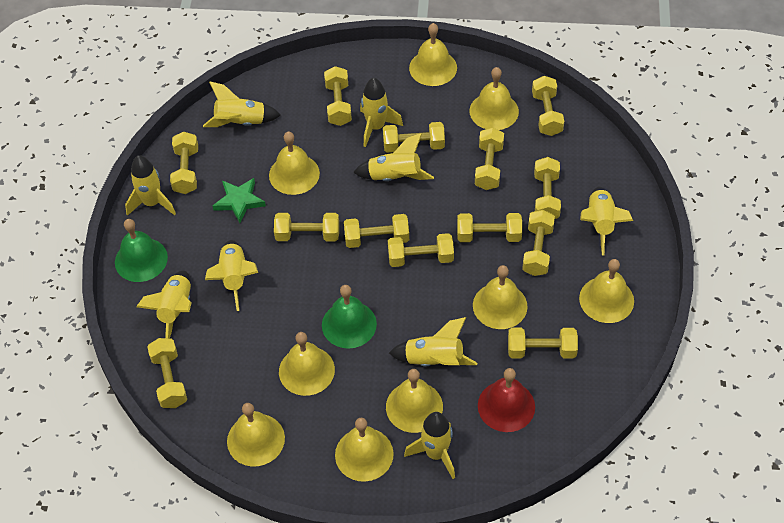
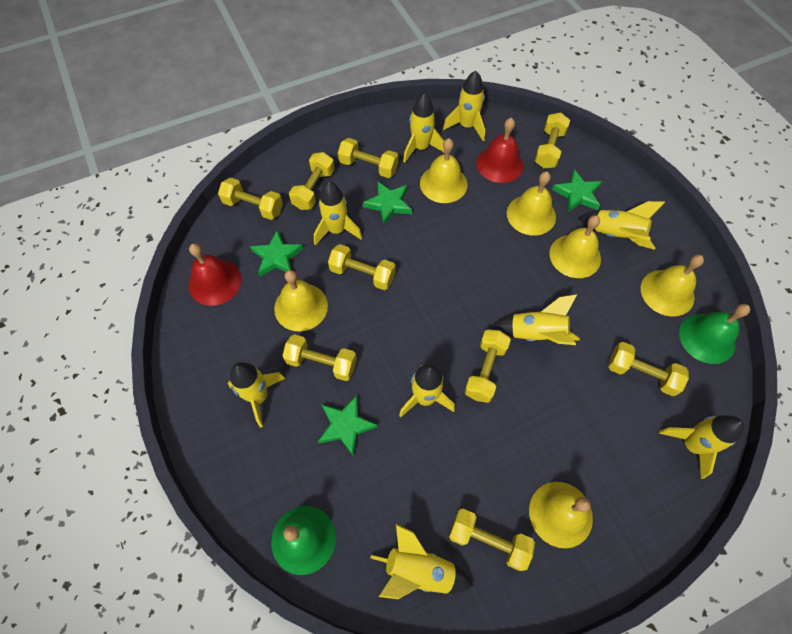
green star: [213,178,266,223] = 1 -> [250,231,303,276] [318,395,377,456] [363,182,412,225] [552,170,602,212] = 4
red bell: [478,368,535,432] = 1 -> [189,243,241,306] [477,118,523,183] = 2
yellow bell: [227,403,285,466] [269,132,320,195] [279,332,335,396] [335,418,394,482] [386,369,443,433] [409,23,457,86] [470,67,519,130] [473,265,528,329] [579,259,634,323] = 9 -> [274,270,328,331] [420,138,467,203] [507,171,556,236] [529,482,593,548] [549,215,601,278] [641,255,704,317] = 6
yellow dumbbell: [147,338,187,408] [170,132,198,194] [274,213,339,241] [324,66,352,126] [344,214,409,248] [383,122,445,153] [388,233,454,267] [457,213,522,242] [475,127,504,190] [508,328,578,358] [522,210,555,276] [532,76,564,136] [534,157,561,219] = 13 -> [218,178,283,220] [282,334,357,381] [289,152,335,210] [328,244,395,290] [338,138,399,178] [449,509,535,571] [465,330,511,403] [535,113,570,169] [608,342,689,396] = 9

